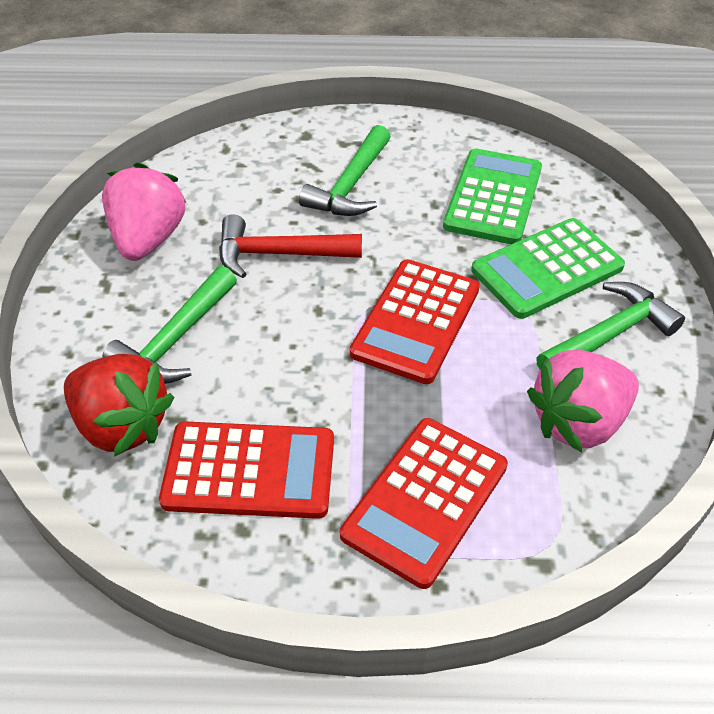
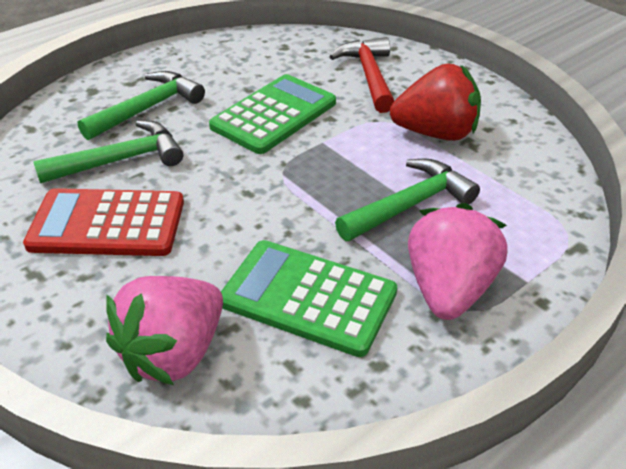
red calculator: [159,421,334,519] [340,418,508,589] [350,259,480,384] = 3 -> [23,188,184,256] = 1

